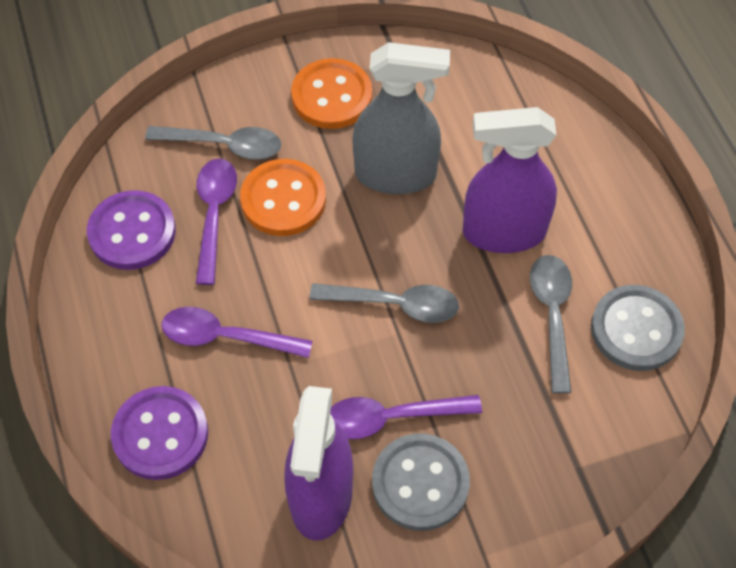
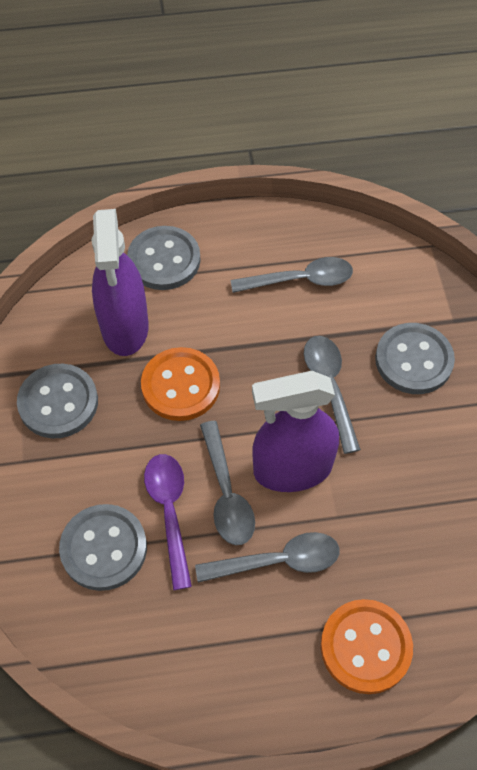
grey button: [372,434,470,531] [591,285,685,371] = 2 -> [17,364,98,438] [59,504,147,591] [127,226,201,290] [375,323,455,394] = 4
grey spoon: [145,126,281,160] [309,283,459,323] [530,255,572,394] = 3 -> [195,532,339,583] [200,421,255,545] [230,257,353,293] [304,336,361,454] = 4
grey spray bottle: [352,42,450,194] = 1 -> none = 0
purple button: [87,190,176,270] [111,386,208,480] = 2 -> none = 0
purple spoon: [162,307,313,358] [196,159,237,285] [330,395,482,439] = 3 -> [144,454,192,590] = 1

